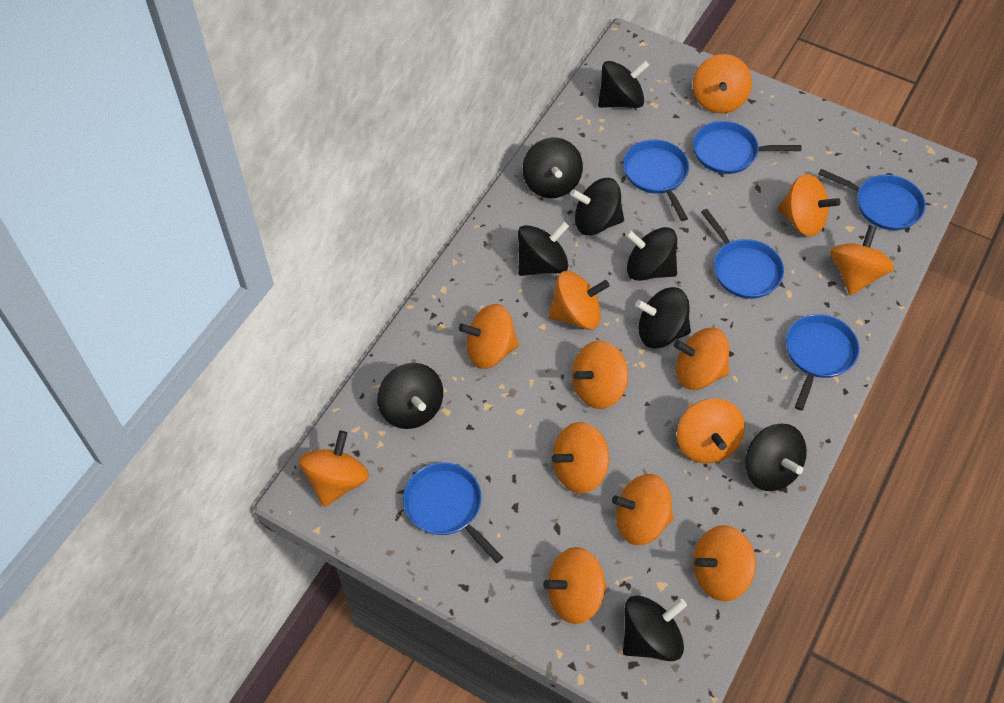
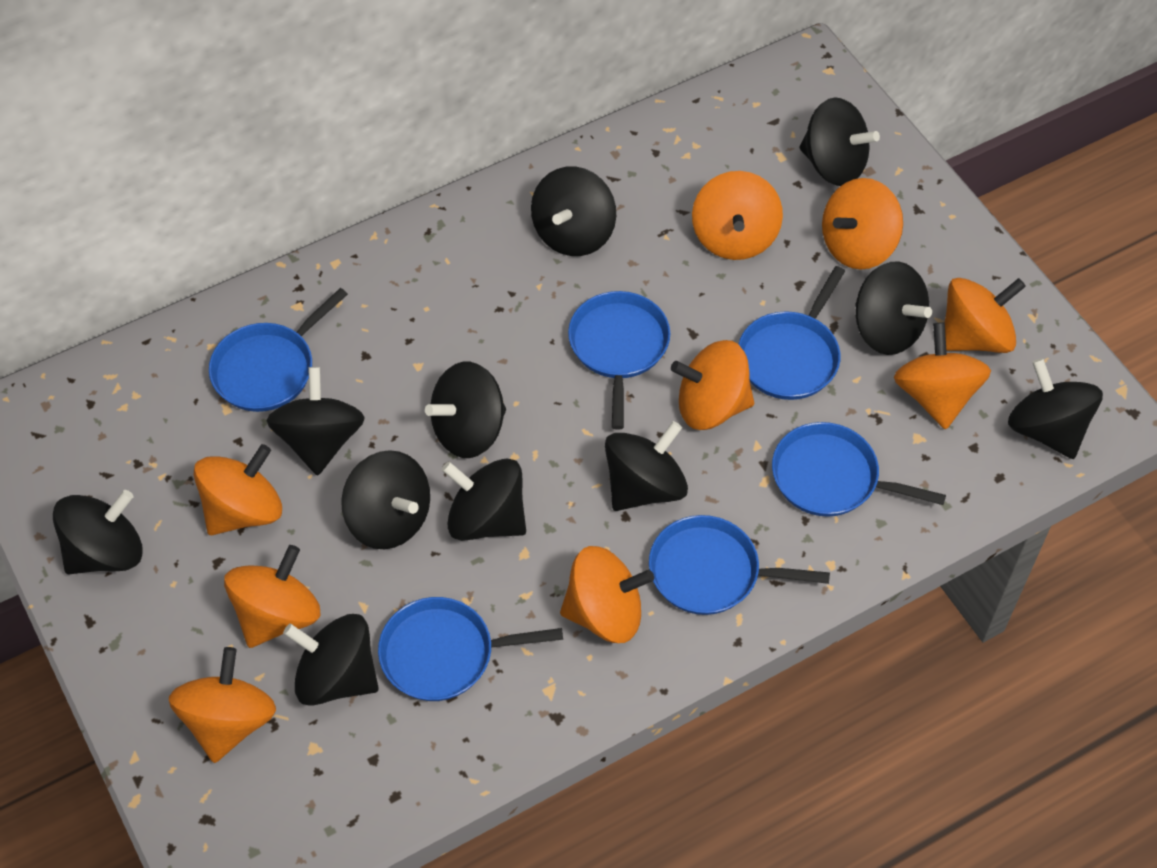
black spinning top: [377,363,443,429] [518,222,569,276] [523,137,583,198] [570,178,624,236] [598,60,649,108] [623,595,687,661] [625,227,677,281] [635,287,691,348] [745,424,807,491] = 9 -> [53,490,143,574] [267,367,365,476] [283,614,379,705] [341,450,430,549] [425,362,506,458] [442,458,526,541] [531,166,616,256] [605,421,688,511] [800,98,880,186] [855,261,932,355] [1008,358,1103,459] = 11
orange spinning top: [299,431,369,507] [458,304,519,369] [543,547,607,624] [549,271,610,330] [551,422,609,494] [572,341,628,409] [612,474,674,545] [674,328,729,390] [677,398,745,464] [693,54,752,113] [693,525,756,601] [778,174,841,236] [830,225,894,295] = 13 -> [169,647,276,763] [194,444,282,535] [224,545,321,648] [560,546,654,643] [671,340,754,430] [692,171,783,260] [822,178,903,270] [894,323,991,430] [944,278,1026,353] = 9

